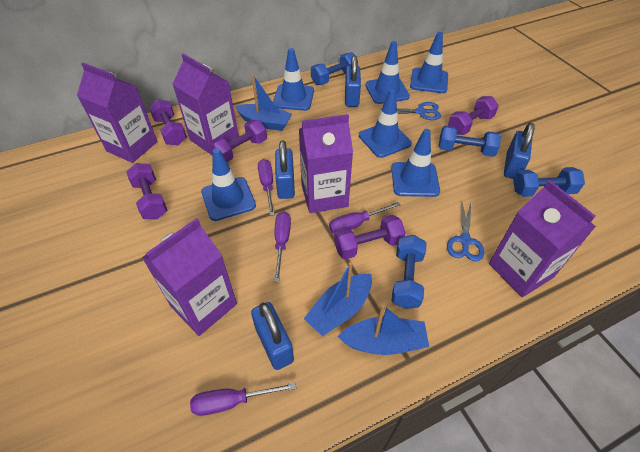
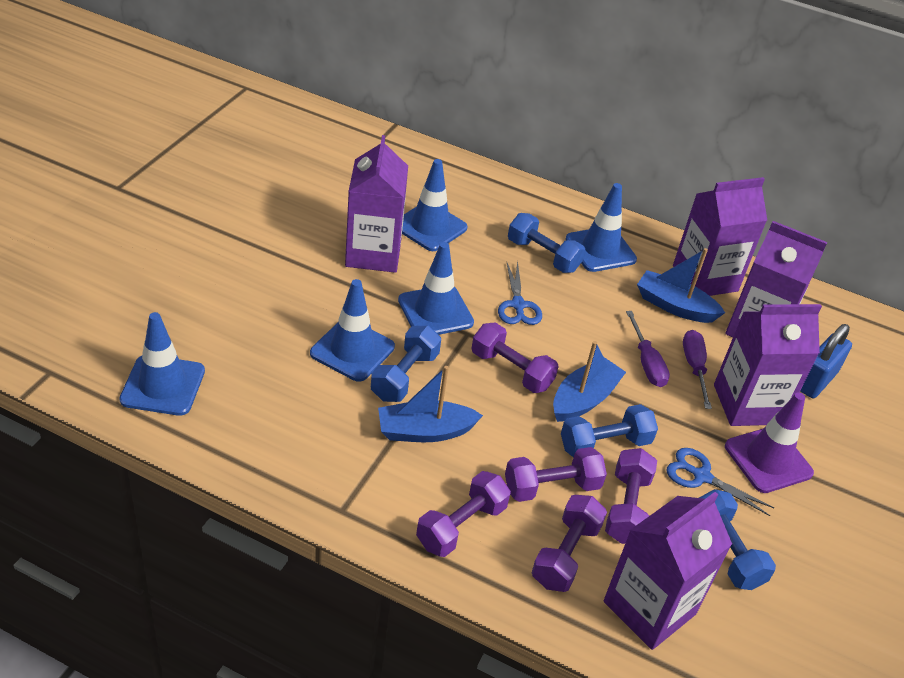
blue padlock: [251,302,294,370] [275,140,295,199] [345,55,361,107] [504,123,535,179] = 4 -> [800,324,852,398] = 1
blue traffic cone: [201,148,256,221] [273,48,314,111] [359,89,412,158] [365,41,410,104] [391,129,440,197] [410,32,448,93] = 6 -> [119,312,205,416] [310,279,395,382] [398,242,474,335] [402,159,468,251] [565,183,637,272] = 5
purple screwdriver: [190,382,296,416] [258,159,275,216] [274,211,291,282] [329,202,400,233] = 4 -> [626,311,670,387] [683,330,712,409] = 2
purple traffic cone: none = 0 -> [725,392,814,493] = 1

